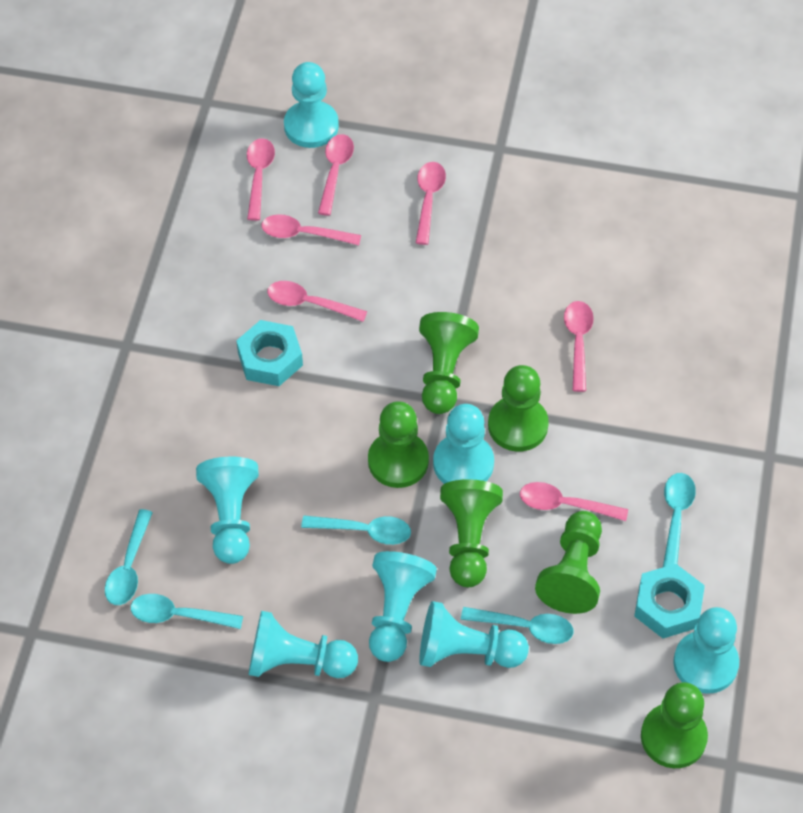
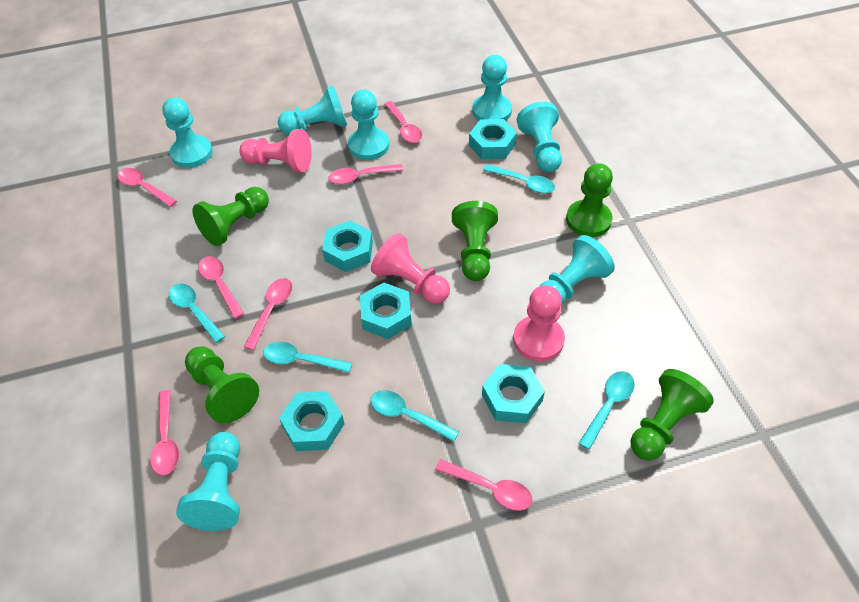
green pawn: [368,401,429,488] [419,312,479,414] [440,479,503,587] [488,365,549,452] [535,511,602,614] [641,682,708,768] = 6 -> [185,346,259,423] [192,187,269,246] [452,201,498,281] [566,163,613,237] [630,369,714,461] = 5
pink pawn: none = 0 -> [239,129,312,172] [371,233,450,304] [513,285,565,362] = 3
turquoise nut: [236,320,303,386] [634,564,705,638] = 2 -> [279,391,345,451] [322,220,373,272] [360,283,412,339] [469,119,517,159] [482,364,545,423] = 5

